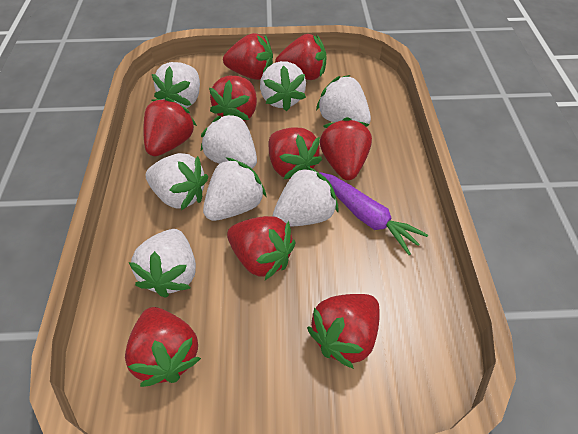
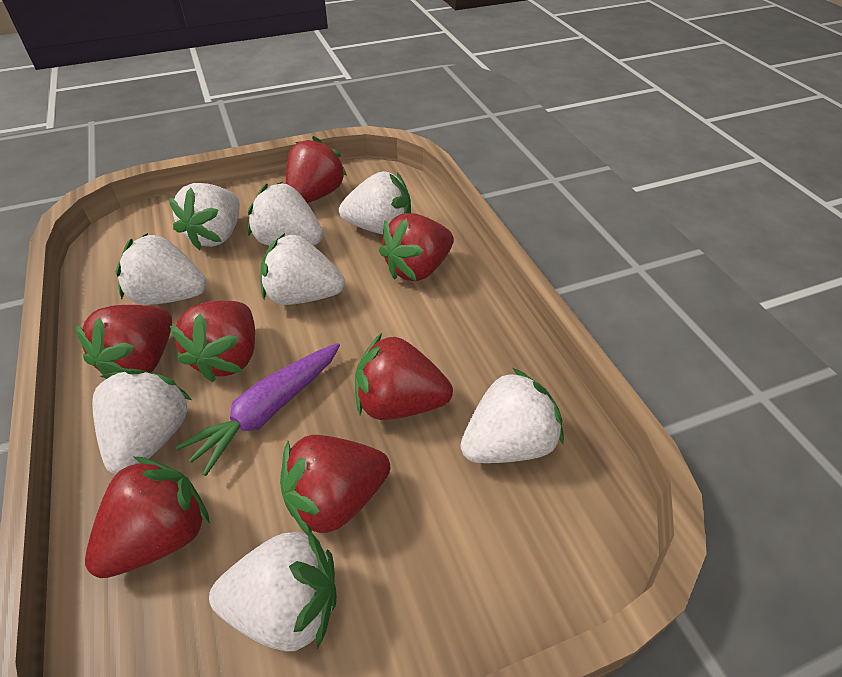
red strawberry: [125,307,201,387] [143,98,197,156] [209,76,257,122] [223,33,273,80] [227,216,295,280] [268,127,322,179] [275,34,327,80] [307,294,380,369] [320,117,372,180] = 9 -> [75,305,172,379] [85,457,210,578] [170,301,255,382] [280,435,390,535] [286,136,347,203] [355,333,453,420] [379,213,453,281] = 7

